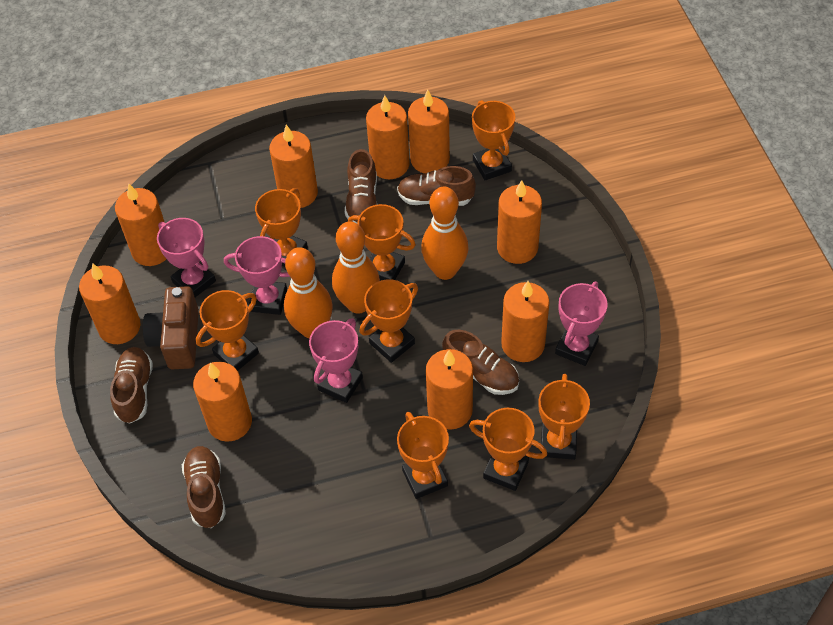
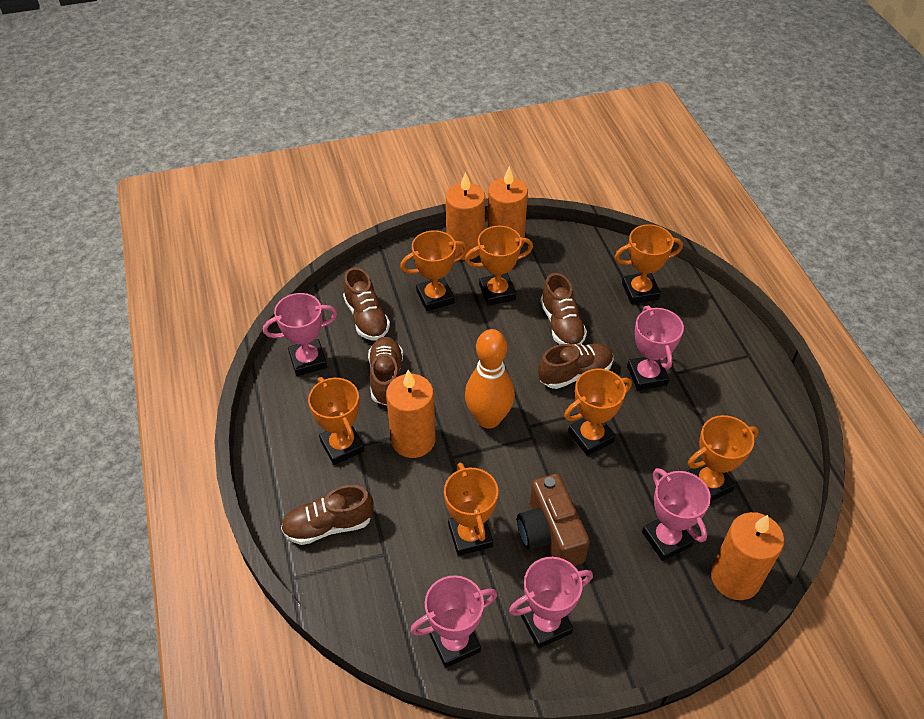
orange bowling pin: [284,247,333,338] [332,222,380,314] [421,186,469,280] = 3 -> [465,329,515,429] = 1
orange candle: [79,263,141,344] [115,183,166,266] [193,362,252,442] [269,125,318,208] [366,95,410,179] [408,90,450,174] [426,349,473,430] [497,180,542,264] [501,281,550,362] = 9 -> [386,370,435,458] [446,172,485,260] [487,166,528,248] [711,512,784,600] = 4
orange trophy: [196,290,259,371] [255,188,308,267] [348,204,416,281] [360,280,418,363] [397,412,449,499] [469,408,547,491] [472,100,515,180] [538,374,590,460] = 8 -> [308,377,364,465] [400,230,468,311] [444,463,498,556] [465,226,533,306] [564,368,632,456] [615,224,683,304] [687,415,759,502] = 7
pink trophy: [157,218,216,297] [224,236,290,315] [309,318,363,403] [555,282,608,366] = 4 -> [263,293,337,376] [410,575,498,668] [509,557,593,649] [627,306,684,391] [642,468,711,561] = 5

